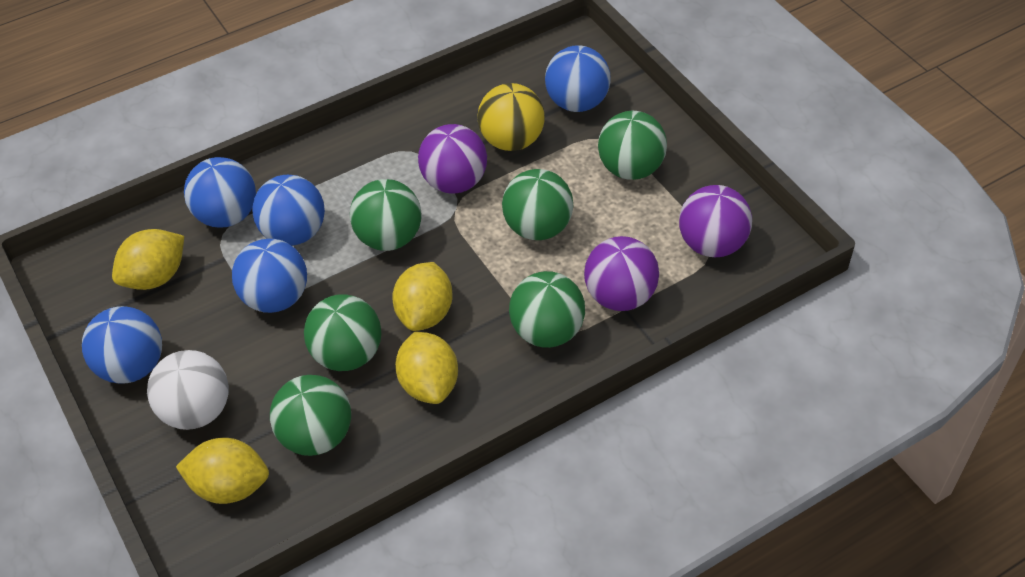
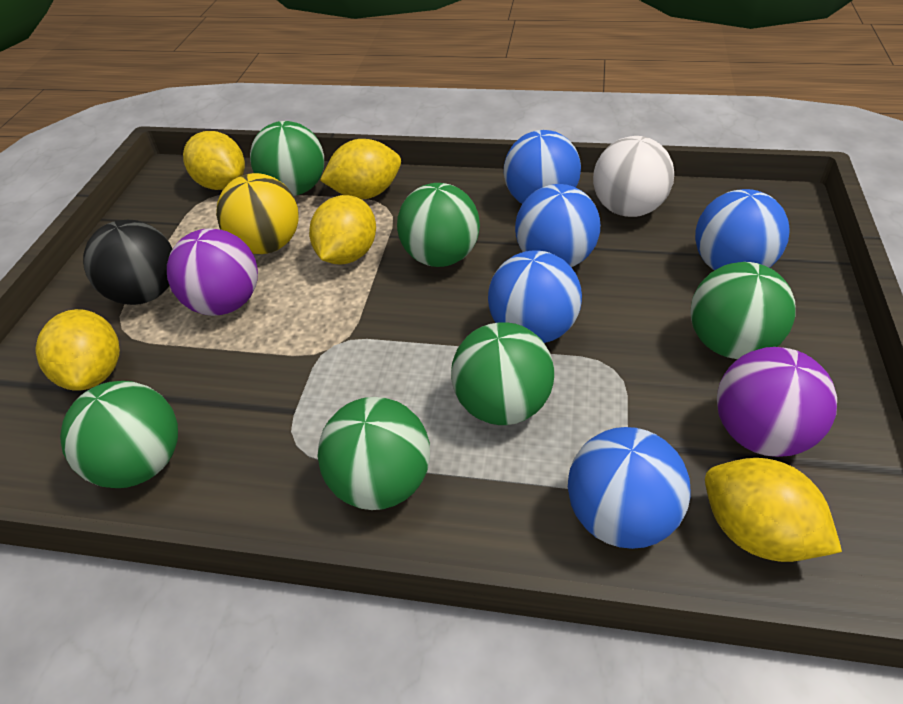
black ball: none = 0 -> [83,220,173,305] = 1
purple ball: [418,124,487,194] [584,236,659,311] [679,185,752,257] = 3 -> [167,228,258,316] [717,347,837,457] = 2
yellow lemon: [112,229,184,290] [176,438,269,504] [392,262,453,331] [395,332,458,404] = 4 -> [36,309,120,391] [183,131,245,190] [309,195,376,265] [320,139,401,199] [705,458,842,562] = 5

